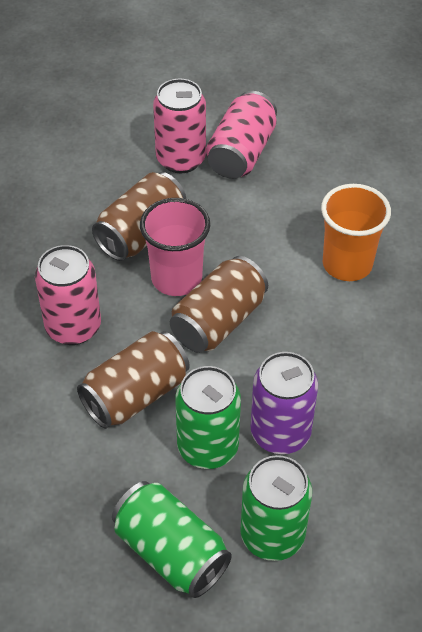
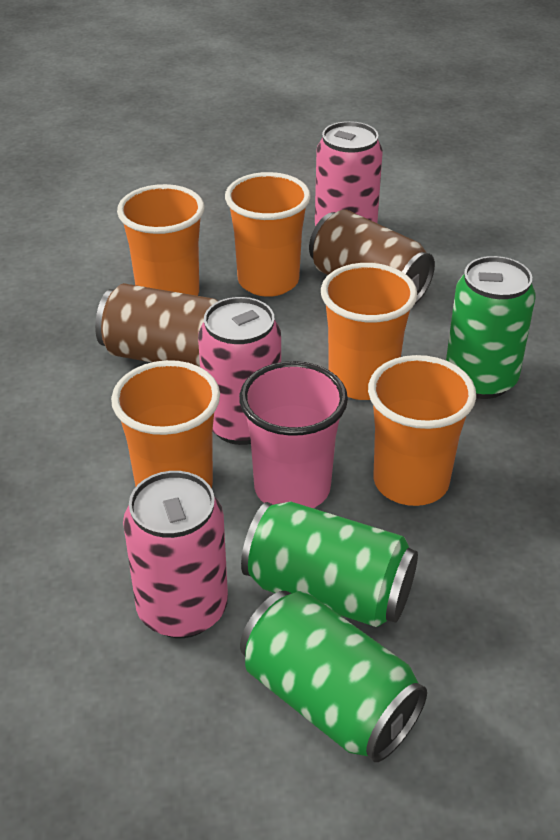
brown can: [77,331,190,429] [92,172,186,261] [170,256,268,353] = 3 -> [95,283,218,367] [309,210,435,305] = 2
orange cup: [321,184,391,281] = 1 -> [111,360,220,489] [117,184,204,296] [225,172,311,297] [321,263,417,400] [368,355,476,506] = 5
purple can: [251,352,318,454] = 1 -> none = 0

